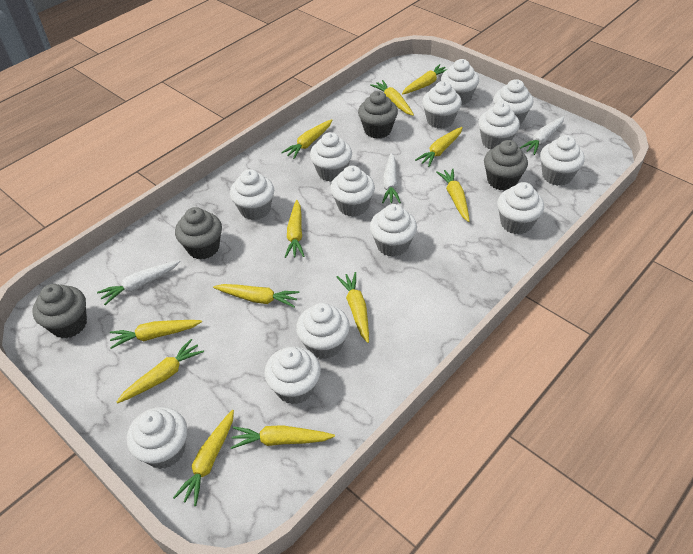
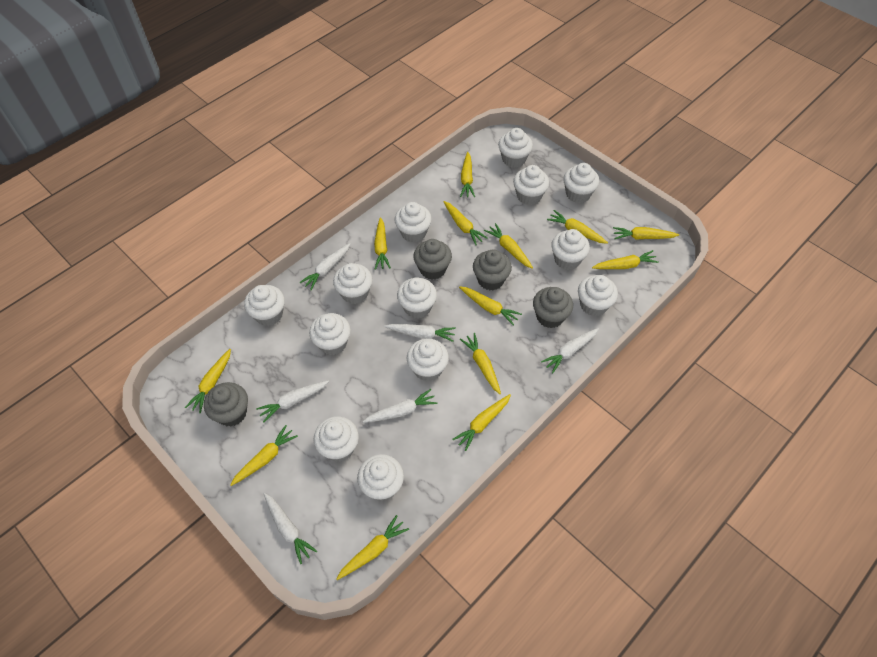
white carrot: [97,260,181,305] [382,153,401,203] [520,116,564,155] = 3 -> [256,380,329,422] [264,493,317,564] [299,243,350,290] [363,389,437,423] [384,324,456,342] [541,328,599,373] = 6
yellow carrot: [110,320,202,349] [117,339,204,403] [173,410,234,506] [213,284,299,307] [230,425,335,449] [281,119,332,159] [285,200,305,258] [336,272,369,343] [370,80,414,116] [402,64,446,95] [415,127,463,167] [436,169,470,222] = 12 -> [185,349,231,413] [230,425,298,486] [336,515,409,580] [374,217,391,270] [444,201,488,245] [452,394,511,451] [459,286,522,326] [460,152,475,197] [460,333,501,394] [484,223,533,269] [547,210,608,244] [592,250,659,269] [613,227,680,240] = 13

